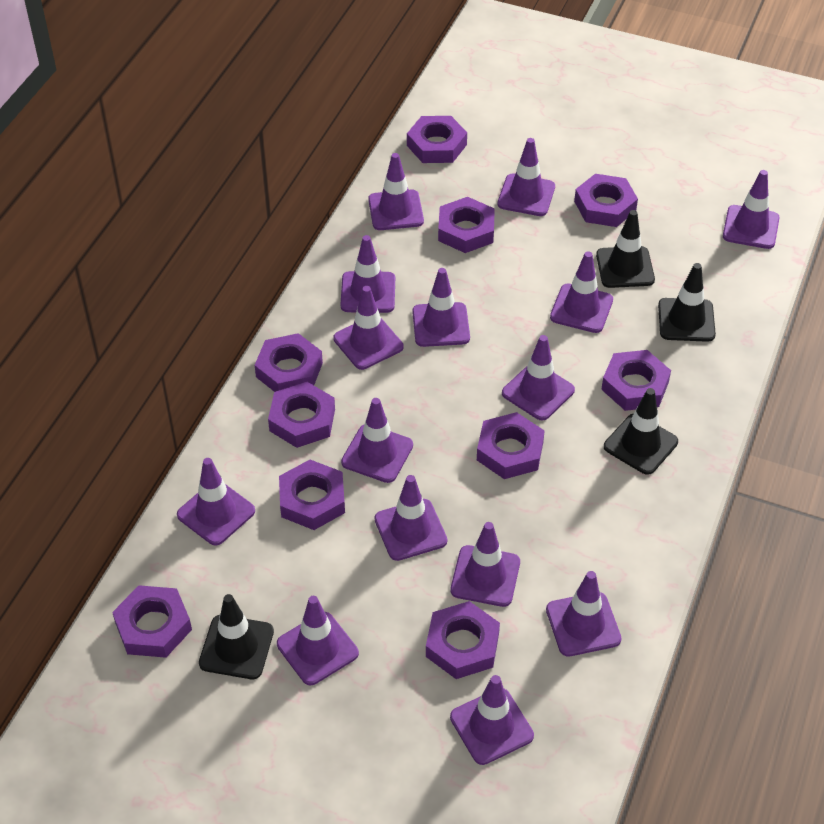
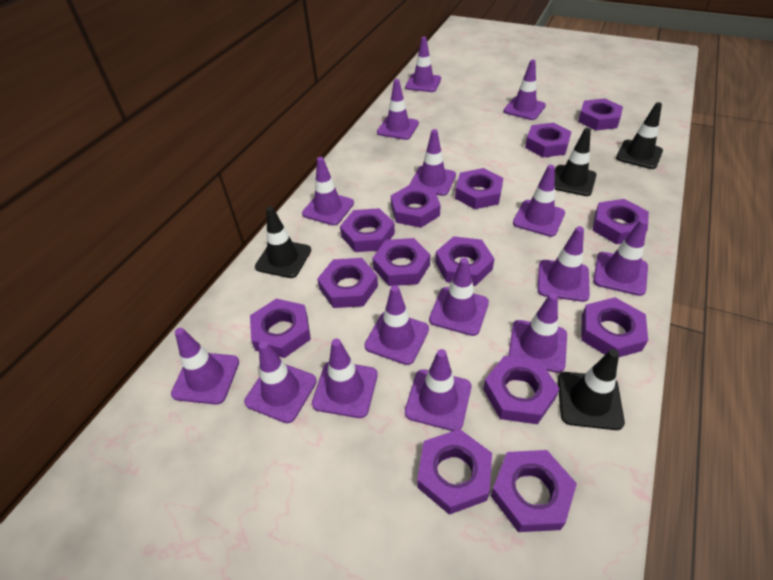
purple nut: [112,585,192,658] [255,333,323,392] [268,382,335,448] [279,460,345,530] [407,116,467,163] [426,601,500,679] [438,197,495,253] [477,412,545,479] [574,174,638,227] [601,350,671,411] = 10 -> [250,298,311,358] [317,258,378,308] [340,208,395,252] [372,238,430,286] [391,185,441,228] [417,429,492,515] [435,236,494,286] [455,168,503,209] [483,356,559,424] [491,450,577,532] [525,123,571,157] [578,98,623,131] [581,297,648,357] [592,199,649,244] = 14

